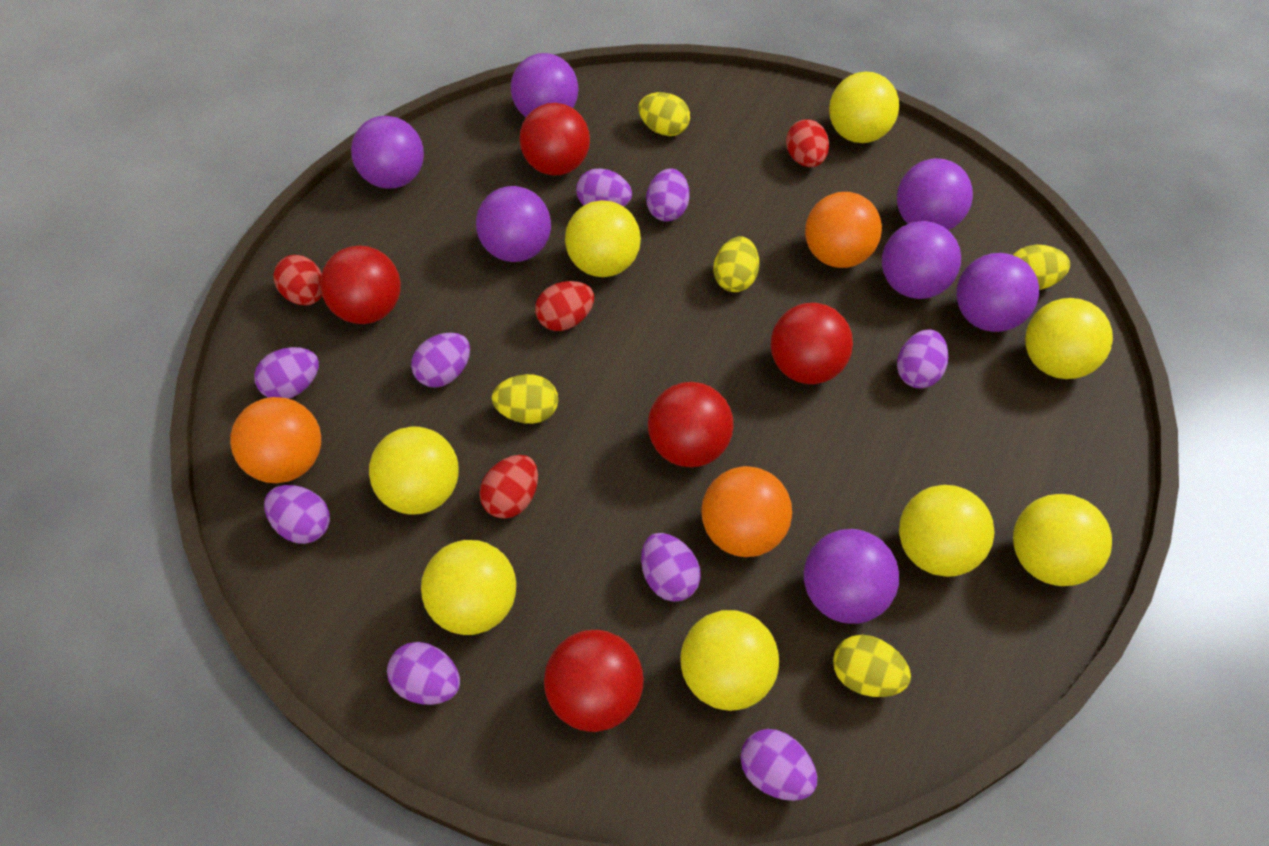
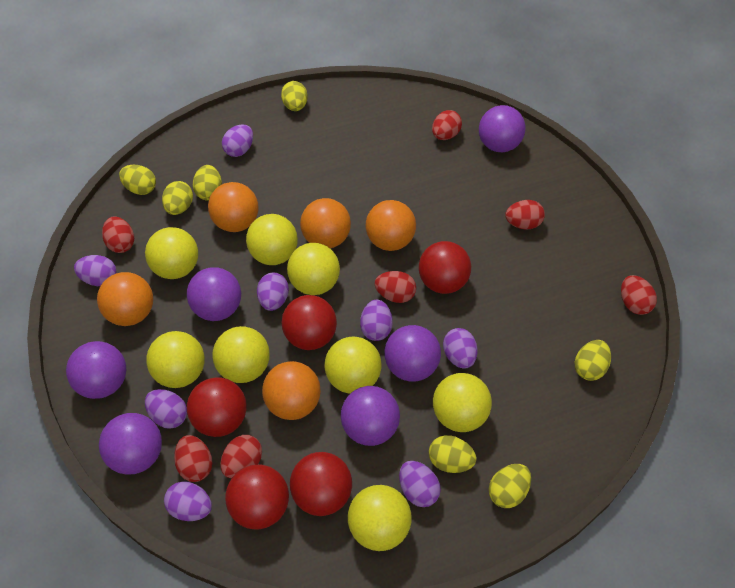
orange ball: [230,397,321,483] [701,466,792,557] [805,192,882,268] = 3 -> [97,272,153,326] [208,182,258,232] [262,361,321,420] [300,198,351,248] [366,200,416,251] = 5
purple ball: [351,116,424,189] [476,186,551,262] [511,53,578,117] [804,529,899,624] [882,221,961,299] [897,158,973,230] [957,253,1039,332] = 7 -> [66,341,126,399] [99,413,162,475] [187,267,241,321] [341,386,400,446] [384,325,441,382] [479,105,525,152] = 6
purple egg: [254,347,319,399] [264,485,330,544] [387,642,460,705] [411,333,470,388] [576,168,632,207] [641,533,701,602] [646,168,690,221] [741,729,817,801] [897,329,949,388] = 9 -> [74,255,117,286] [145,389,187,429] [164,481,212,521] [222,125,253,157] [257,273,289,311] [360,300,393,341] [399,461,441,507] [443,328,478,369] = 8
red egg: [273,255,322,305] [479,455,538,519] [535,281,594,331] [786,119,829,167] = 4 -> [102,216,134,253] [174,435,213,482] [220,435,262,478] [375,271,416,303] [432,110,462,140] [505,200,545,229] [621,275,657,315] = 7
yellow egg: [491,374,558,424] [638,92,690,136] [713,236,759,292] [833,635,911,697] [1013,245,1070,290] = 5 -> [119,165,156,195] [162,181,193,215] [193,165,222,200] [281,81,308,111] [429,435,476,473] [489,464,531,508] [574,340,611,381] = 7

